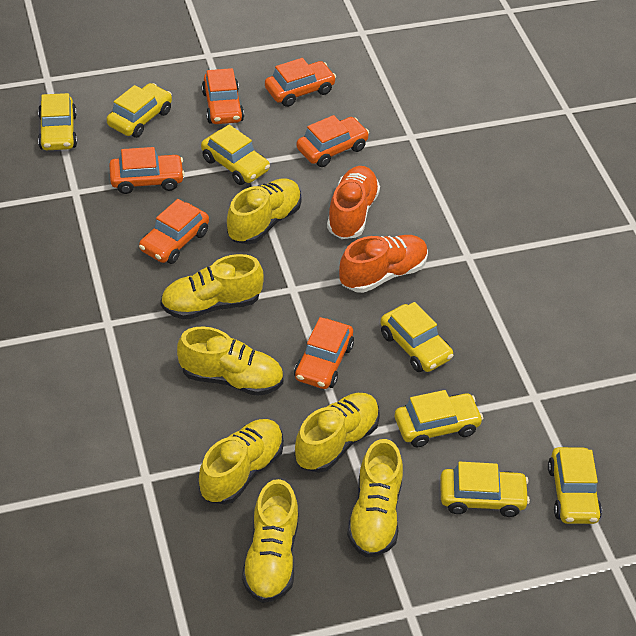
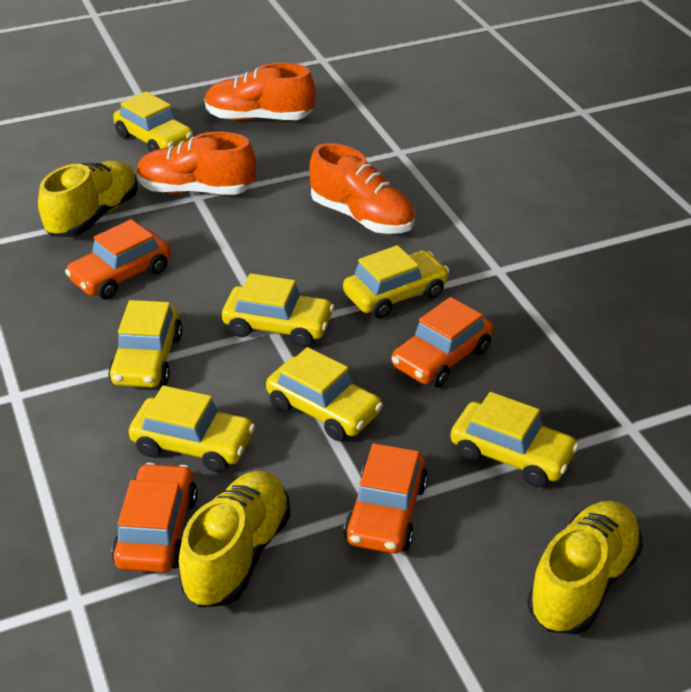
orange car: [109,147,185,194] [139,199,209,264] [202,68,244,124] [265,58,336,107] [294,317,354,389] [296,115,369,167] = 6 -> [65,219,170,300] [112,463,198,573] [344,443,428,554] [392,297,493,387] = 4
orange shoe: [327,166,380,239] [339,235,428,293] = 2 -> [137,132,256,195] [204,63,315,121] [309,143,415,234] = 3
yellow shoe: [160,254,264,320] [177,327,283,396] [199,419,284,505] [227,178,302,244] [242,479,299,603] [295,393,380,473] [347,439,403,557] = 7 -> [38,160,138,237] [179,471,291,608] [527,501,643,635] = 3

